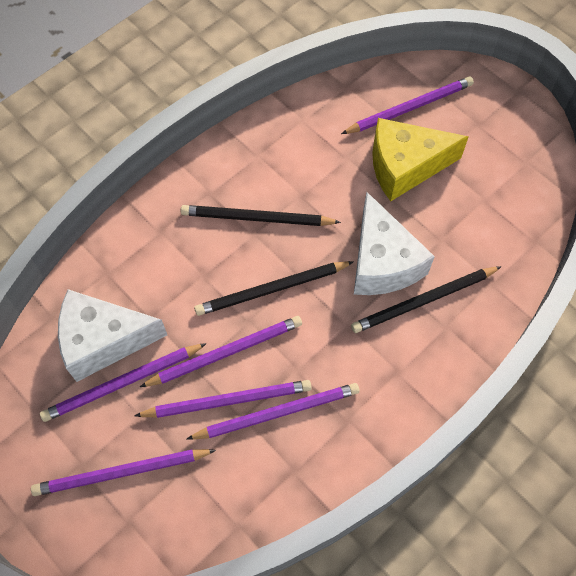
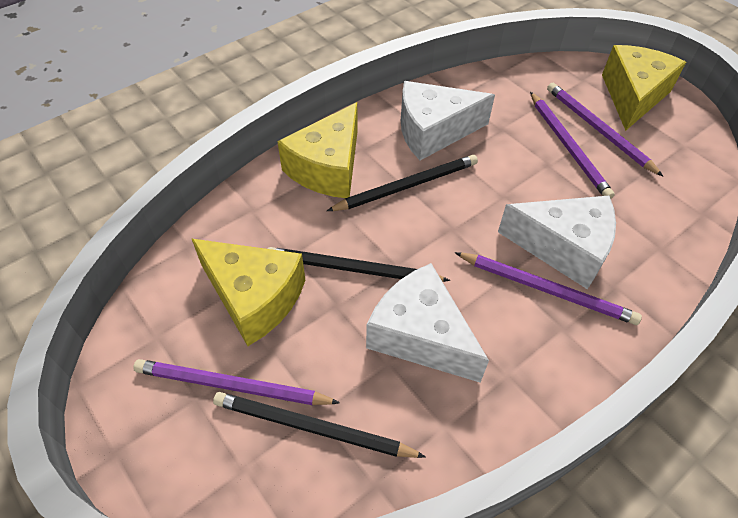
purple pencil: [31,449,216,496] [40,343,207,422] [134,380,312,418] [140,316,302,387] [187,383,360,440] [341,77,474,134] = 6 -> [133,359,340,405] [455,252,642,325] [530,92,615,199] [547,83,663,176] = 4
white cheese: [58,289,167,382] [354,192,435,295] = 2 -> [366,263,489,382] [401,81,495,160] [498,196,616,289] = 3
yellow cheese: [372,118,469,201] = 1 -> [191,238,305,346] [277,102,358,198] [602,45,686,131] = 3

